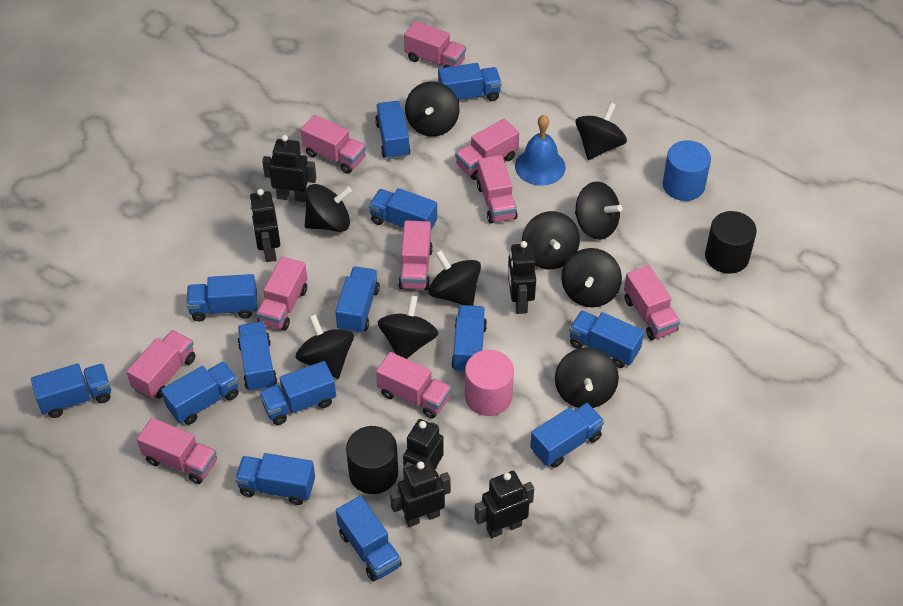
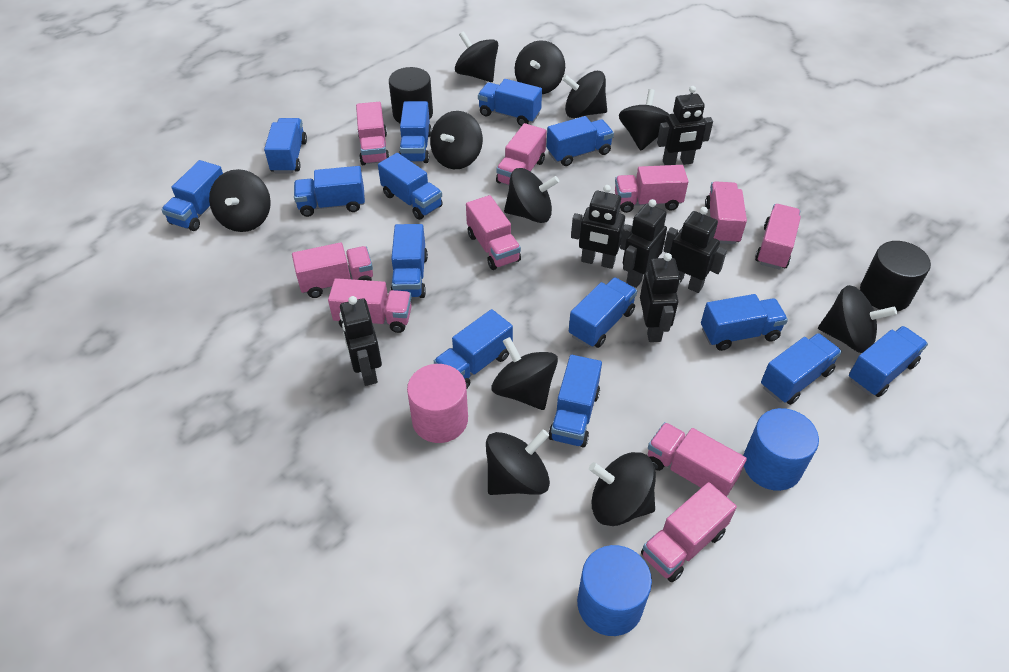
black spinning top: [295,314,354,379] [305,184,352,232] [378,295,438,359] [405,81,459,137] [428,250,481,306] [522,211,580,270] [555,347,619,408] [561,248,622,307] [575,181,622,240] [576,102,627,160] = 10 -> [209,169,271,232] [430,111,483,169] [455,31,498,82] [486,430,550,495] [492,337,558,410] [504,168,559,223] [515,40,565,94] [562,71,607,118] [589,452,656,526] [619,89,669,151] [818,285,897,353] = 11
blue bell: [515,115,566,186] = 1 -> none = 0
blue cylinder: [663,140,711,201] = 1 -> [577,545,652,636] [743,408,819,491] = 2

